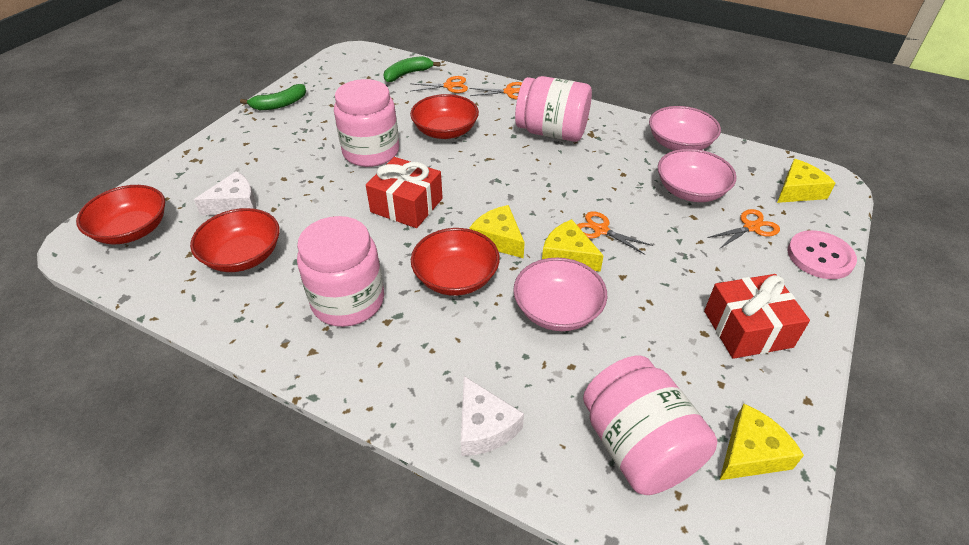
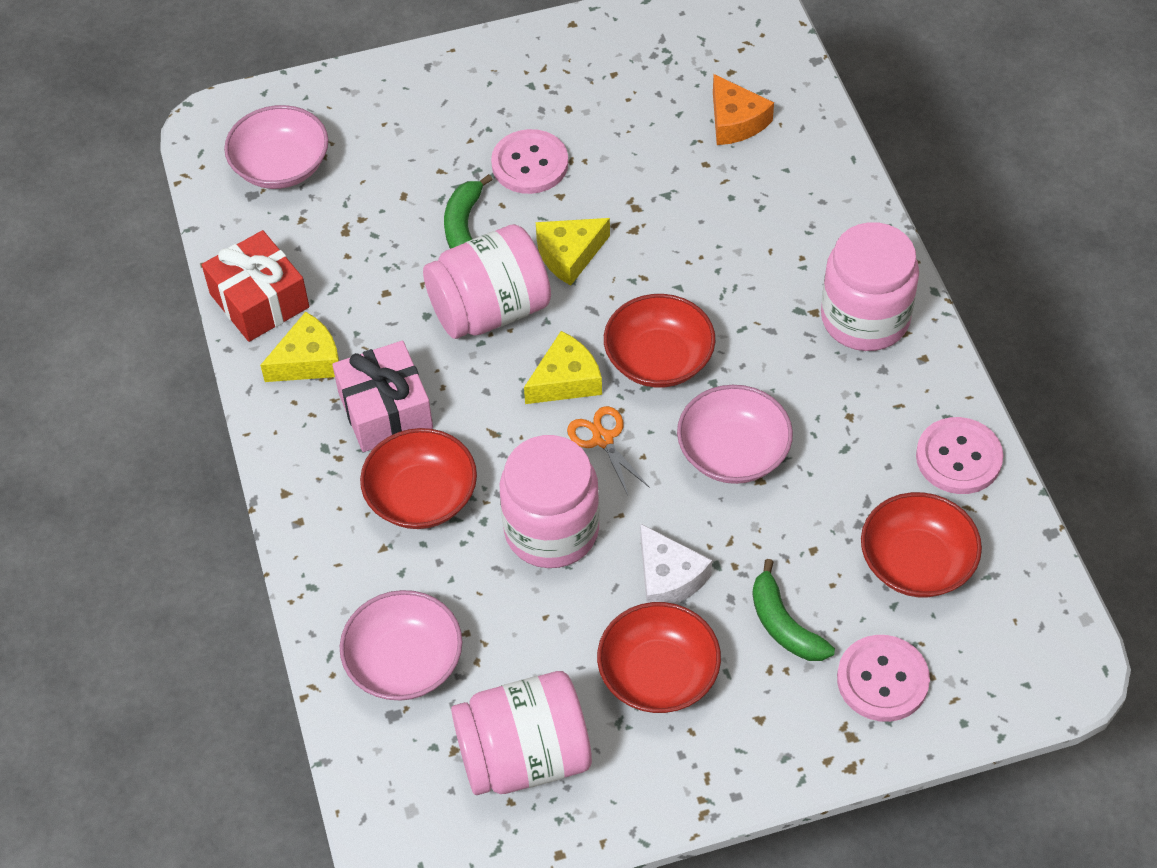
orange cheese: none = 0 -> [713,74,774,145] = 1
orange scissors: [410,76,468,93] [469,82,522,99] [577,211,653,255] [707,209,780,249] = 4 -> [567,406,650,497] = 1
pink button: [787,230,857,279] = 1 -> [491,129,568,194] [837,635,930,722] [916,417,1003,494] = 3
pink gift: none = 0 -> [332,341,433,452] = 1
red gift: [366,157,443,228] [704,274,810,359] = 2 -> [202,230,309,342] = 1
white cheese: [194,171,256,216] [461,376,524,456] = 2 -> [641,524,712,604] = 1
yellow cheese: [469,205,525,258] [542,219,604,272] [720,404,804,480] [777,159,835,203] = 4 -> [260,312,339,382] [524,331,602,404] [536,218,610,286] = 3

